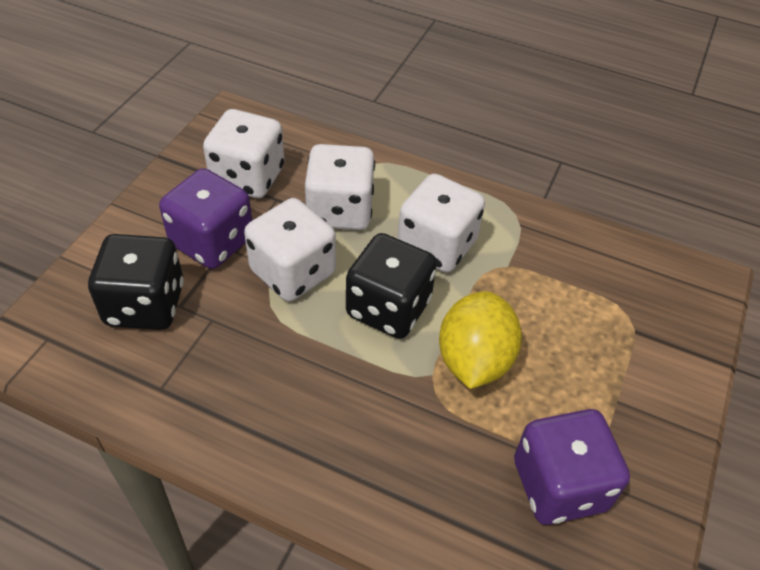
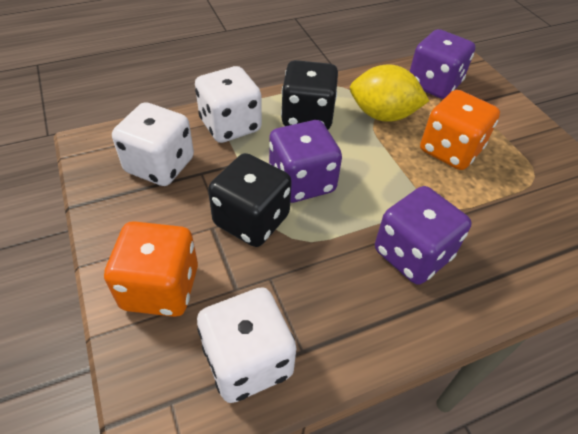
orange dice: none = 0 -> [104,221,198,317] [420,90,500,170] = 2
purple dice: [159,168,252,269] [514,409,630,525] = 2 -> [269,120,342,203] [375,186,472,285] [409,29,475,99] = 3
white dice: [203,109,284,198] [244,198,336,302] [305,144,375,230] [397,174,485,273] = 4 -> [112,102,194,186] [195,66,262,143] [197,287,296,403] = 3

